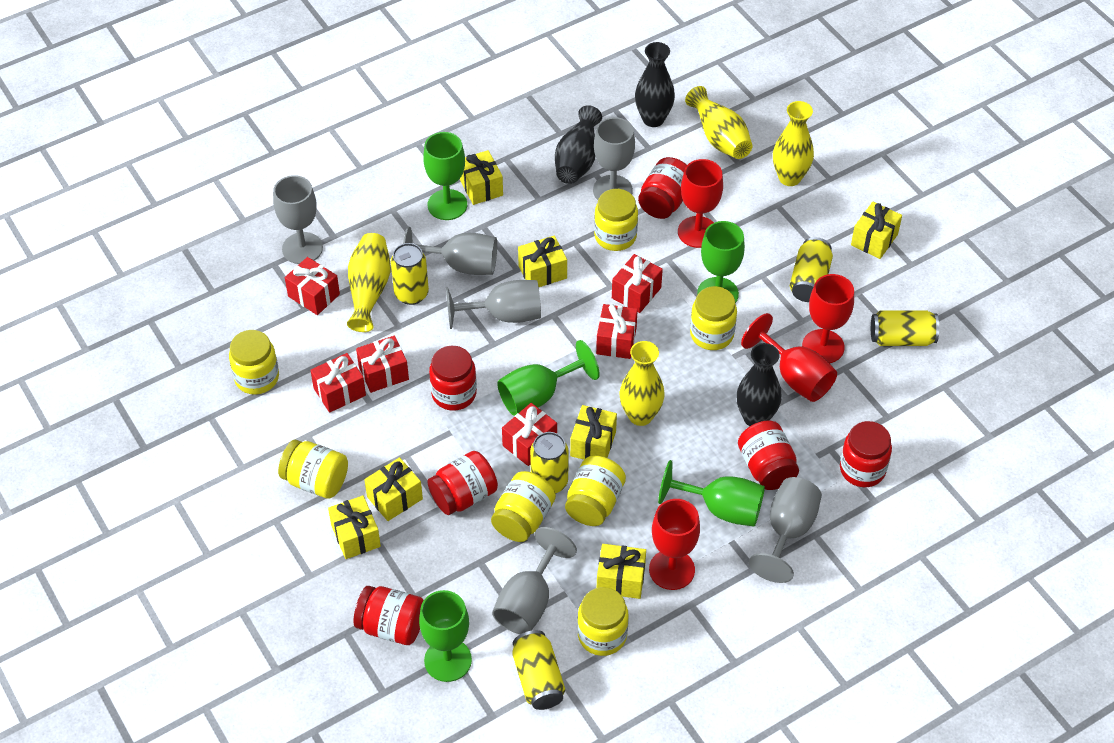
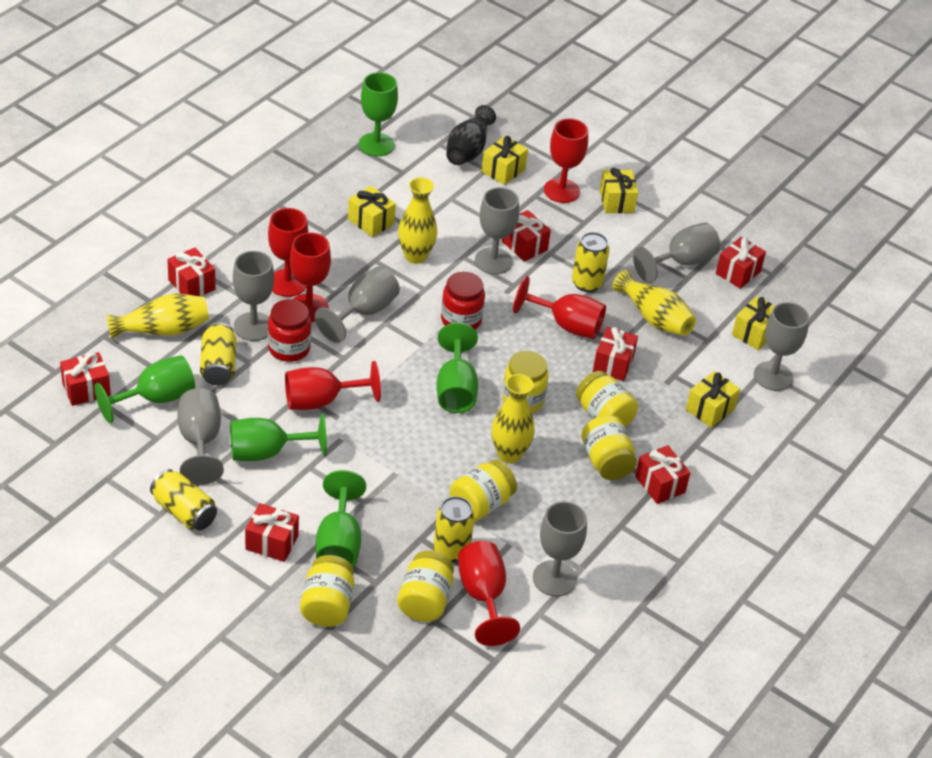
black vase: [555,105,602,184] [635,42,675,127] [736,343,782,426] = 3 -> [446,105,496,165] = 1
grey goblet: [273,175,323,264] [403,227,497,275] [446,280,541,329] [492,527,577,634] [593,117,635,200] [749,477,822,583] = 6 -> [177,388,224,485] [233,251,274,341] [315,266,400,343] [475,187,519,274] [533,501,587,597] [633,223,720,283] [754,302,809,391] = 7
red gift: [285,257,340,315] [310,353,366,413] [356,336,409,393] [502,403,557,466] [596,304,638,359] [612,254,663,313] = 6 -> [60,352,111,406] [167,248,216,296] [245,503,299,562] [502,210,551,262] [593,327,638,381] [635,445,690,504] [716,237,766,289] = 7
red goblet: [649,499,700,590] [678,159,723,248] [741,313,837,402] [802,274,854,363] = 4 -> [268,208,309,297] [285,361,381,410] [290,233,331,322] [458,541,520,646] [513,276,606,339] [544,118,588,203] = 6
red jar: [354,586,424,645] [427,451,498,515] [429,346,477,411] [638,157,687,219] [738,421,799,490] [840,421,892,487] = 6 -> [268,299,311,362] [441,272,485,330] = 2
yellow can: [391,243,429,305] [512,630,565,710] [530,432,569,494] [790,237,833,302] [871,310,939,346] = 5 -> [150,469,217,530] [200,322,236,385] [434,496,474,562] [572,232,609,292] = 4
yellow gift: [328,495,381,559] [364,457,423,521] [460,150,503,205] [518,235,567,287] [570,405,617,460] [597,544,646,599] [851,202,902,259] = 7 -> [348,186,396,237] [481,136,528,185] [600,168,638,213] [686,371,740,428] [732,296,775,350] = 5
yellow jar: [229,330,279,395] [278,440,348,499] [491,471,556,542] [565,456,626,526] [577,587,629,656] [594,189,638,251] [690,286,737,350] = 7 -> [300,555,354,627] [397,551,454,622] [450,460,517,521] [502,351,549,413] [576,371,638,427] [581,415,637,480] = 6

